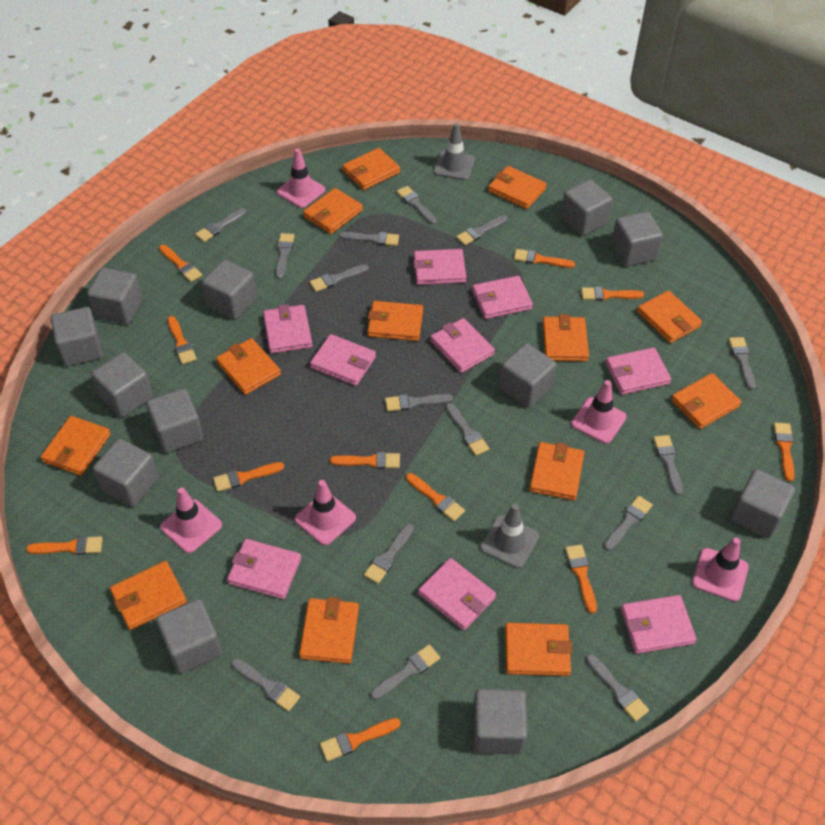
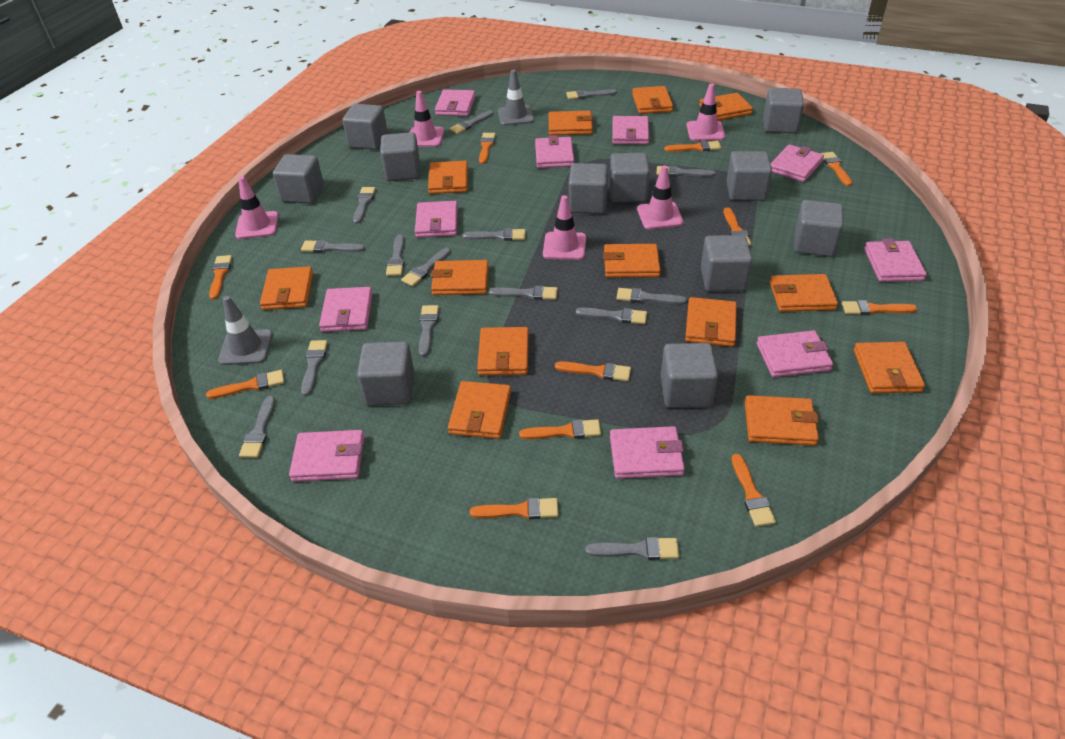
grey cube: [51,307,103,366] [87,268,143,324] [91,352,153,418] [93,439,158,507] [146,388,203,453] [156,599,222,674] [202,259,257,320] [473,689,527,755] [499,343,556,408] [561,180,612,236] [611,212,663,266] [730,469,795,539] = 12 -> [273,154,324,203] [342,104,388,150] [357,341,415,406] [380,132,420,181] [569,163,608,214] [609,153,650,202] [661,343,718,408] [701,235,752,291] [726,151,772,201] [763,88,804,133] [794,200,843,257] = 11
pink wallet: [227,539,301,599] [263,304,312,354] [310,334,376,386] [413,249,466,285] [418,558,496,631] [430,318,495,373] [472,276,533,319] [605,347,671,395] [621,595,696,654] = 9 -> [289,430,364,482] [319,287,373,332] [415,201,458,238] [435,89,475,116] [535,135,574,168] [610,426,685,479] [612,116,649,144] [757,330,833,377] [770,144,824,182] [864,238,927,282] = 10

